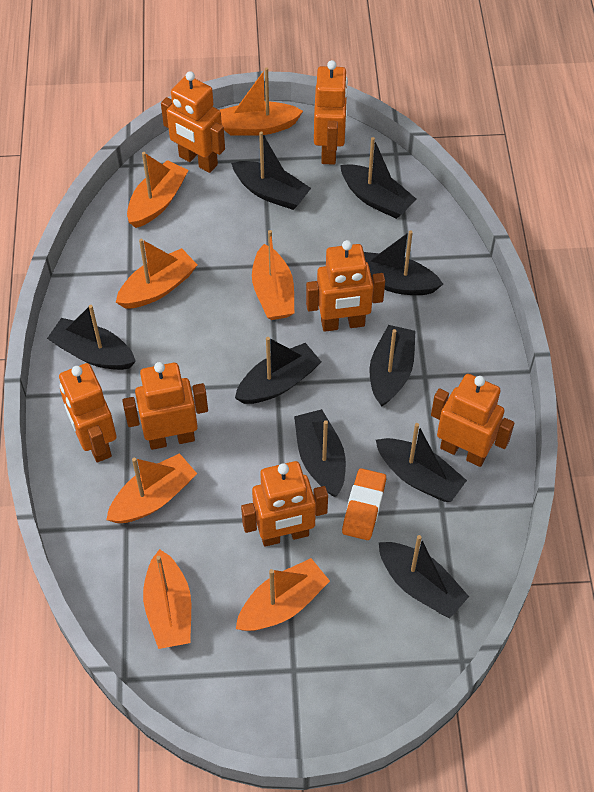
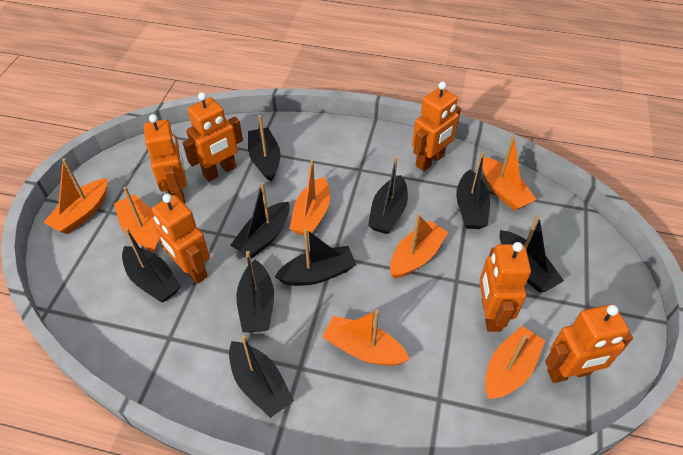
orange eraser: [342,468,386,540] = 1 -> none = 0
orange robot: [59,363,117,463] [122,362,208,450] [161,71,225,173] [241,461,328,547] [306,240,385,332] [314,60,348,165] [431,374,514,467] = 7 -> [144,114,187,204] [152,194,210,284] [183,92,243,182] [412,82,461,171] [479,242,531,332] [545,304,633,383] = 6

